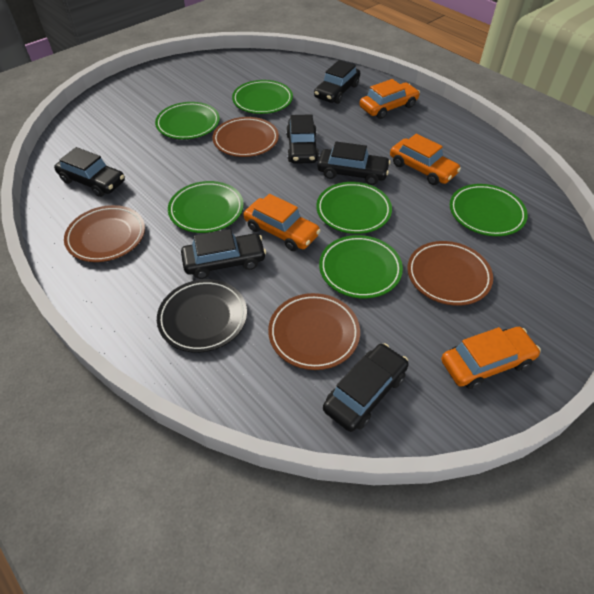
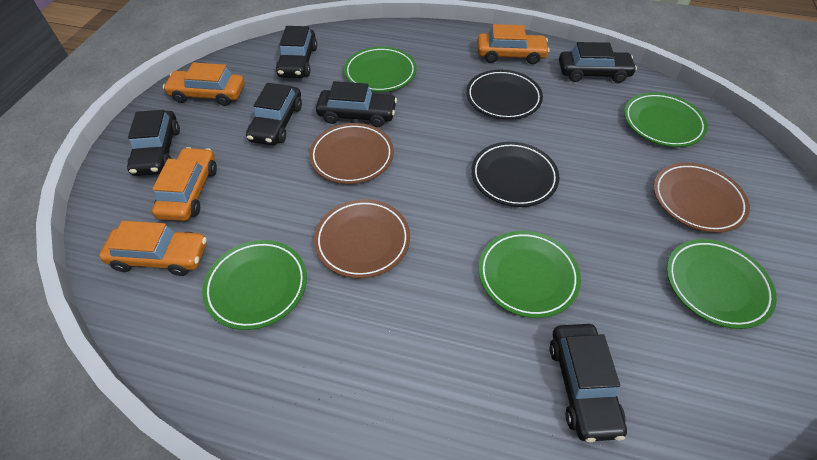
black plate: [157,279,247,353] = 1 -> [466,69,543,120] [471,142,560,207] = 2
brown plate: [64,205,145,262] [213,117,279,157] [268,293,360,370] [407,241,493,306] = 4 -> [309,123,394,184] [314,199,410,279] [653,163,750,233] = 3
green plate: [155,102,220,139] [168,181,244,233] [232,80,293,114] [316,182,392,234] [319,235,403,299] [450,184,528,236] = 6 -> [202,240,307,330] [344,47,417,92] [479,231,581,318] [624,92,708,147] [667,239,777,329] = 5

